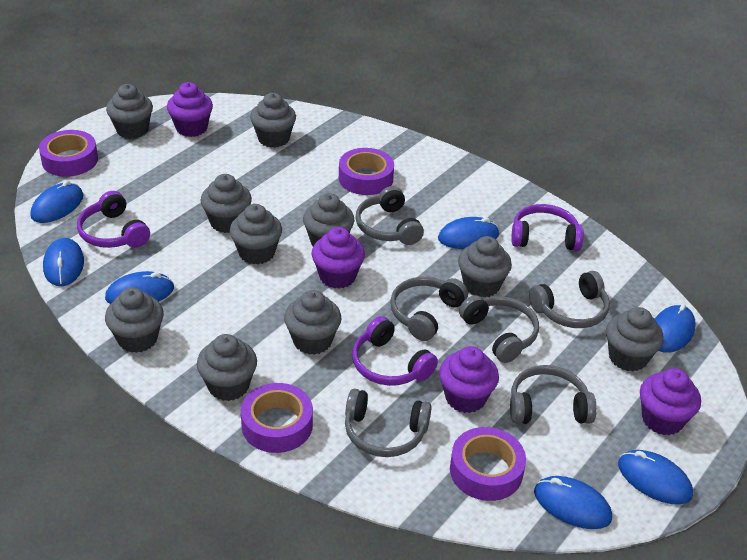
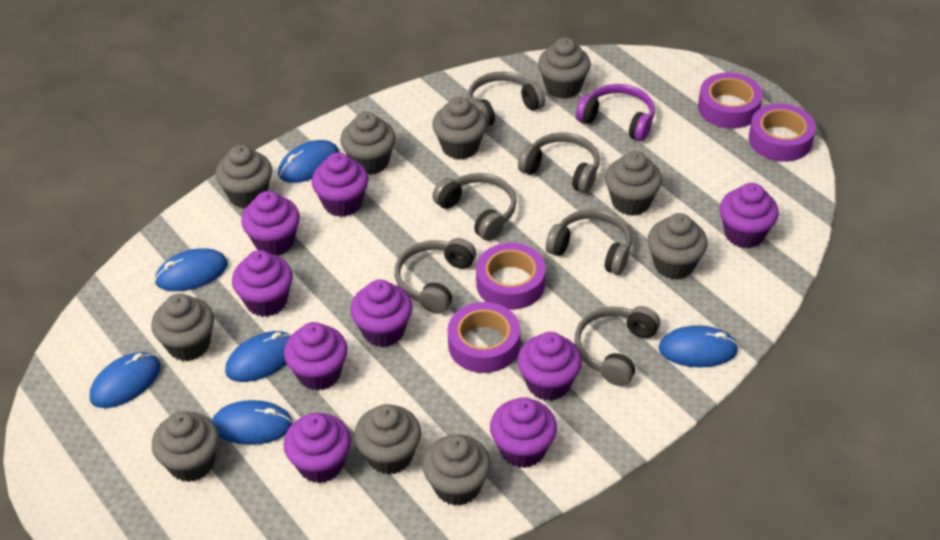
blue mouse: [30,181,84,223] [43,238,84,286] [105,271,174,304] [438,217,499,249] [534,476,612,529] [618,450,693,505] [655,304,696,353] = 7 -> [90,352,161,408] [155,248,228,291] [212,400,293,445] [225,331,291,382] [278,140,340,183] [659,325,739,367] = 6
purple cupcake: [167,82,213,137] [312,227,365,289] [439,346,499,413] [640,368,701,435] = 4 -> [232,250,293,317] [241,191,300,256] [283,413,351,483] [284,322,348,391] [312,152,368,217] [350,280,412,347] [490,397,557,468] [517,332,582,401] [720,183,779,248] = 9
purple headphones: [77,191,150,248] [352,316,438,386] [511,204,584,251] = 3 -> [576,84,655,141] = 1

